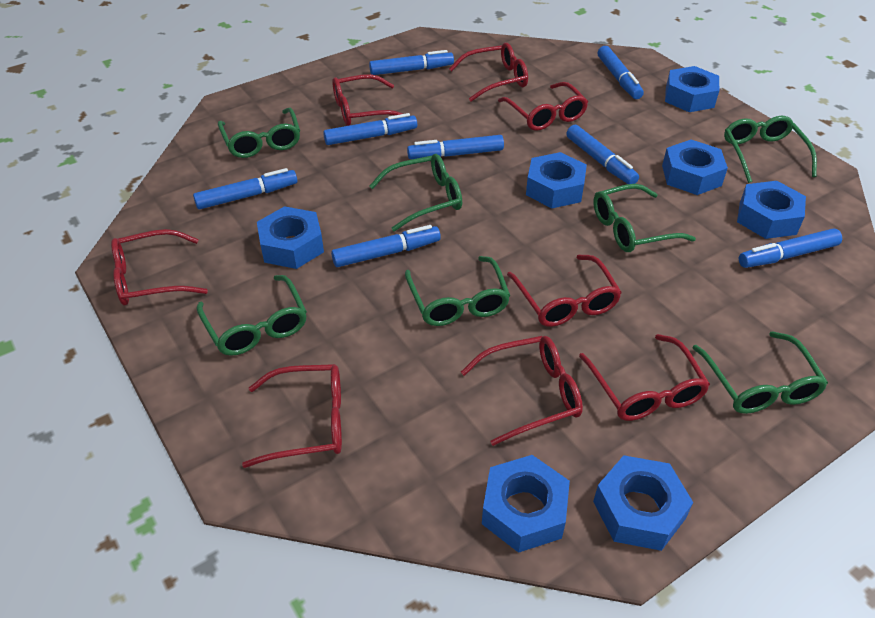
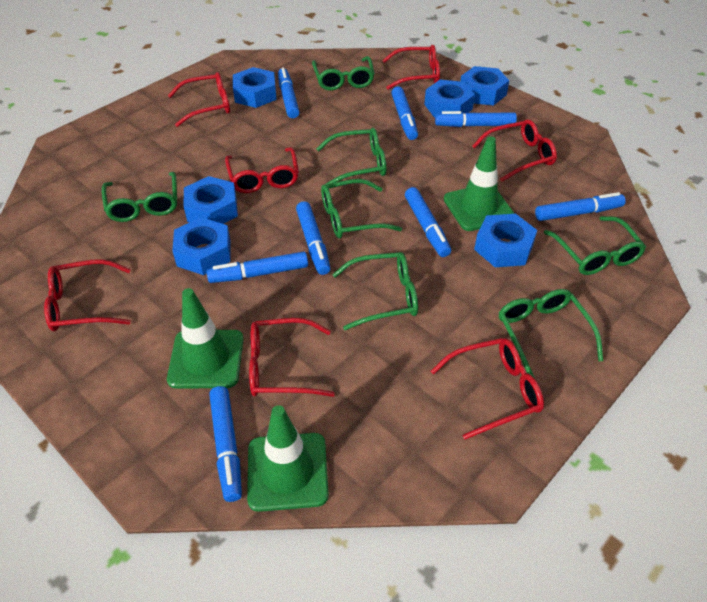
blue nut: [257,206,324,269] [482,455,570,553] [526,152,587,209] [593,455,693,551] [662,140,728,195] [665,66,719,112] [737,181,806,239] = 7 -> [172,217,231,275] [184,176,238,224] [233,67,277,108] [424,80,475,118] [461,66,509,106] [474,214,537,267] = 6
green traffic cone: none = 0 -> [167,288,244,389] [247,405,329,512] [444,136,514,231] = 3
red glasses: [111,229,208,306] [242,364,342,468] [332,74,403,126] [449,43,528,102] [461,336,583,446] [498,82,588,131] [507,255,622,327] [579,334,710,421] = 8 -> [44,259,131,331] [168,72,230,127] [225,147,299,193] [249,318,335,397] [382,45,440,89] [431,338,544,440] [472,119,557,182] = 7

